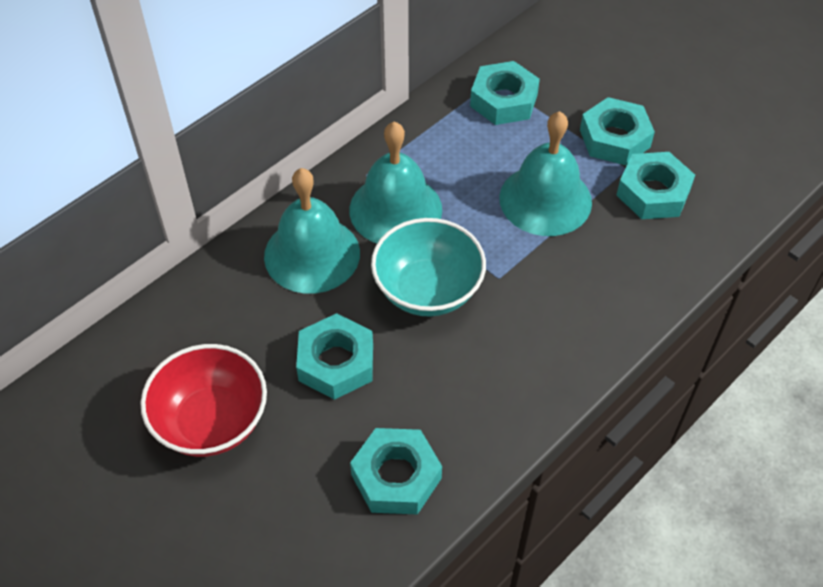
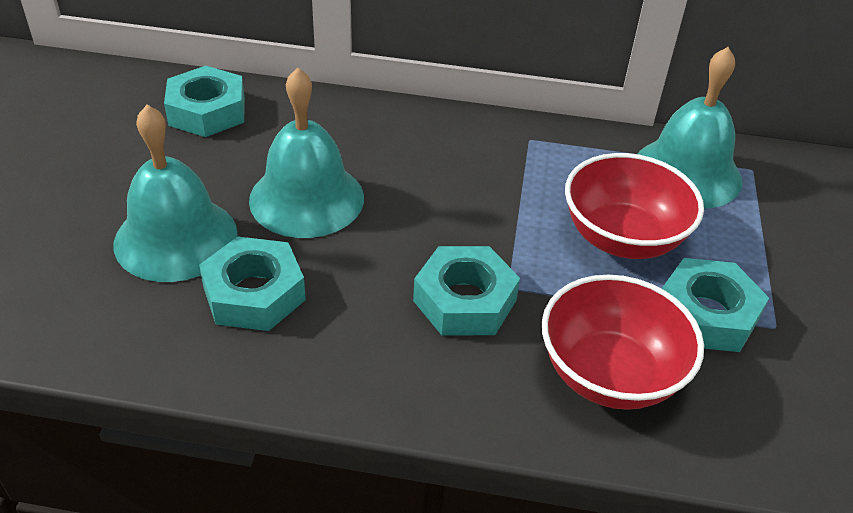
red bowl: [141,344,267,457] = 1 -> [542,275,704,410] [565,153,704,259] = 2
turquoise bowl: [371,218,486,317] = 1 -> none = 0
turquoise nut: [296,313,373,400] [350,428,442,514] [470,61,540,125] [580,97,655,165] [616,152,695,219] = 5 -> [164,66,245,137] [199,237,306,331] [413,246,520,336] [662,258,769,352] = 4

